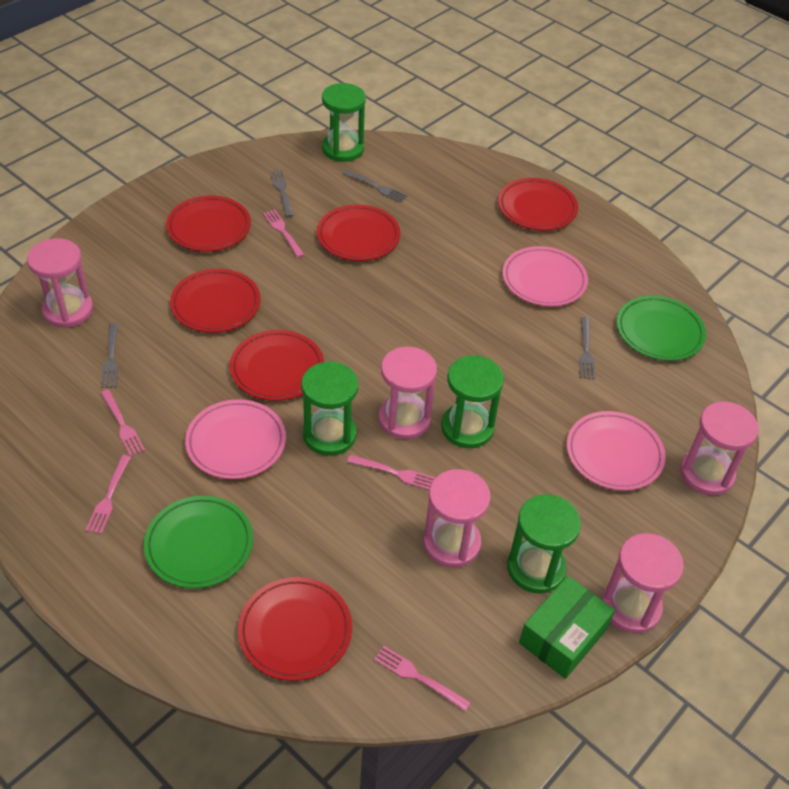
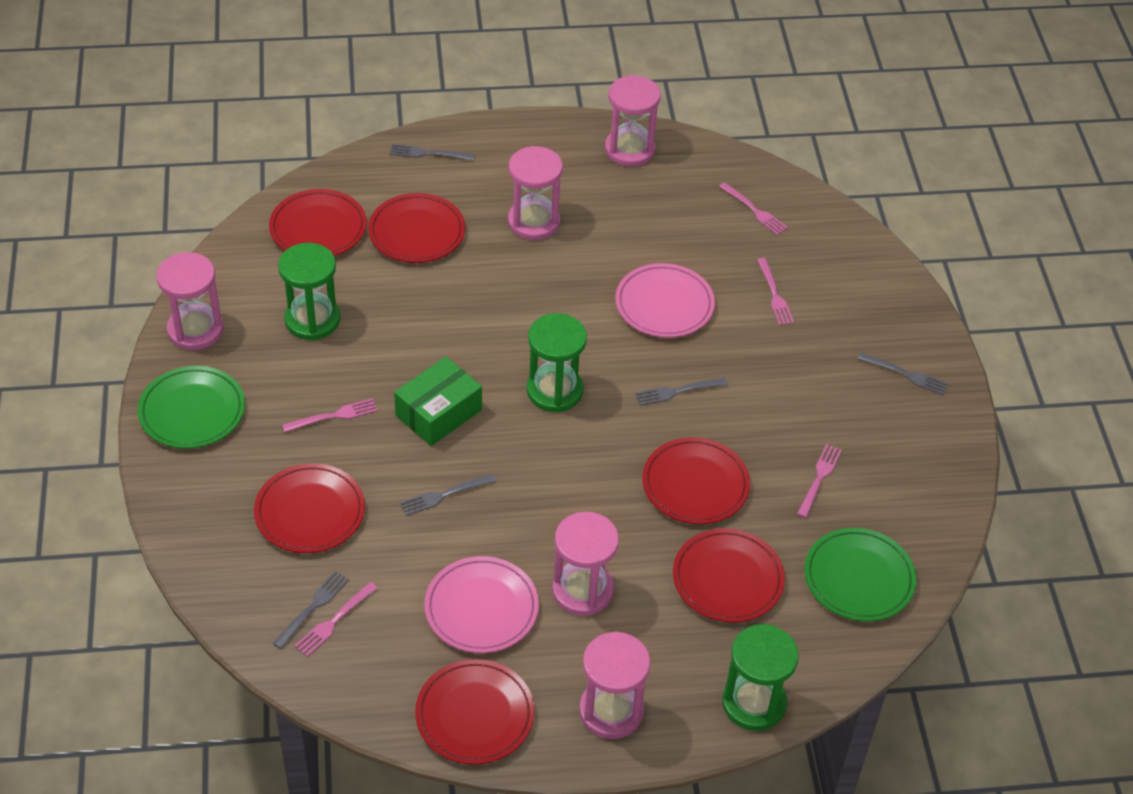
green hourglass: [301,362,358,456] [322,83,366,162] [441,355,504,448] [507,494,581,593] = 4 -> [278,243,340,340] [527,313,587,412] [722,624,799,731] = 3
grey fork: [101,323,118,388] [270,170,294,217] [342,170,408,203] [579,317,595,379] = 4 -> [273,571,349,649] [390,144,475,161] [400,474,496,516] [635,377,728,406] [858,353,948,395] = 5
pink plate: [185,399,286,479] [502,246,588,306] [567,411,665,491] = 3 -> [424,556,539,653] [615,263,715,338] = 2

